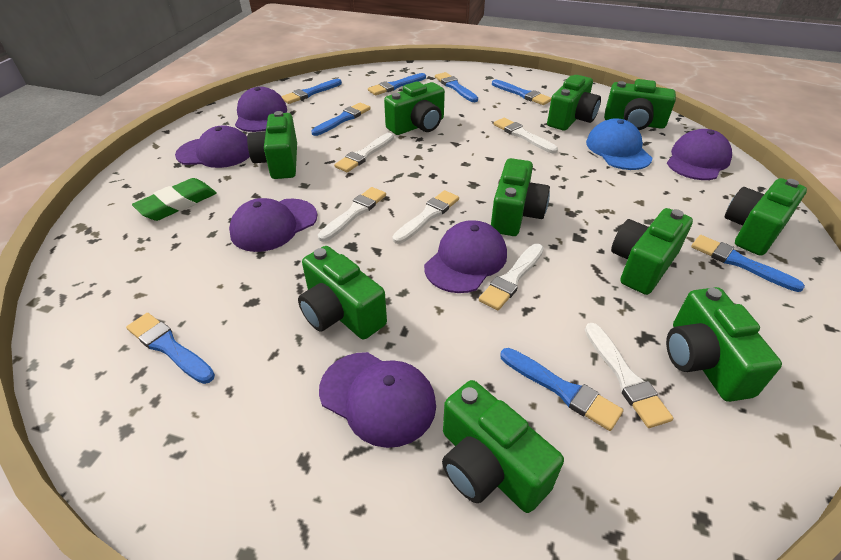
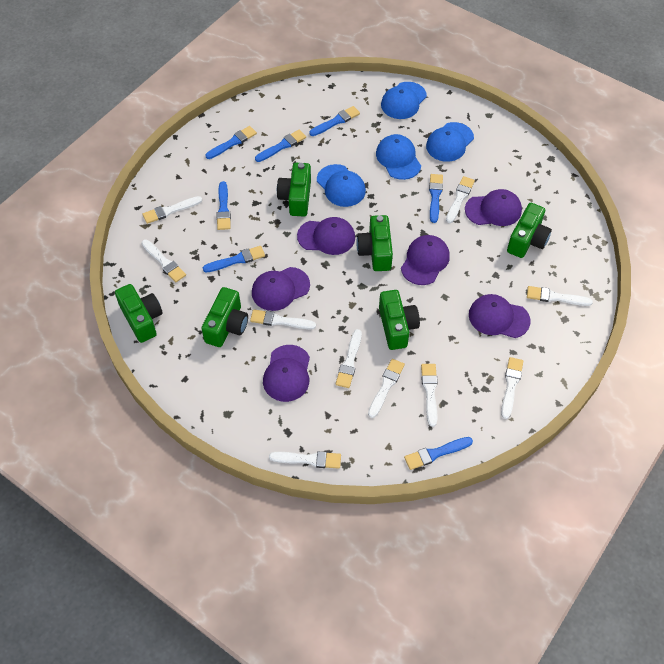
blue brush: [126,313,215,384] [281,79,342,104] [311,102,371,136] [368,73,426,95] [435,72,478,102] [492,79,551,105] [500,348,623,431] [691,235,805,292] = 8 -> [203,246,265,272] [205,126,257,159] [217,181,231,230] [255,130,306,162] [309,106,360,136] [404,437,473,470] [429,174,443,223] = 7
blue cap: [586,118,652,170] = 1 -> [317,164,366,207] [376,134,421,180] [381,82,427,119] [426,122,474,162] = 4
green camera: [247,111,297,179] [298,246,387,339] [384,81,445,135] [442,380,564,513] [491,158,550,236] [547,75,601,131] [604,79,676,130] [611,208,693,295] [666,287,782,402] [725,178,807,256] = 10 -> [115,284,163,343] [201,287,248,347] [277,163,311,217] [356,215,393,271] [379,290,420,350] [507,203,552,258] = 6
green eraser: [132,178,217,221] = 1 -> none = 0
white brush: [318,187,386,242] [334,133,394,172] [392,190,459,244] [479,244,544,310] [494,118,558,153] [585,323,673,428] = 6 -> [141,239,186,282] [142,196,202,224] [250,310,316,329] [269,451,341,469] [336,329,362,388] [368,359,405,418] [421,364,438,427] [446,176,475,223] [501,357,523,419] [527,286,593,306] = 10

